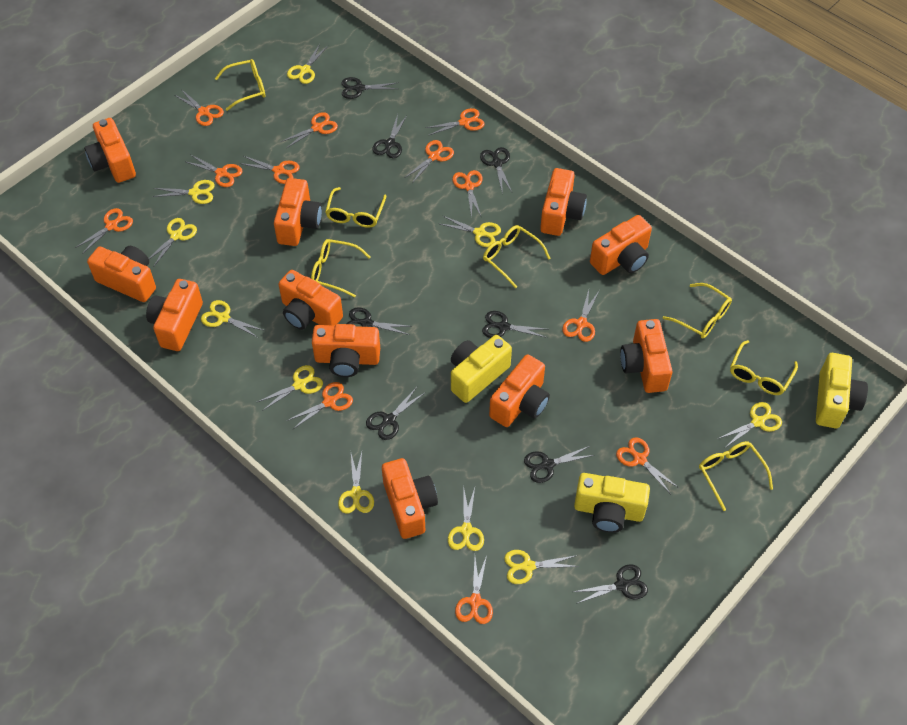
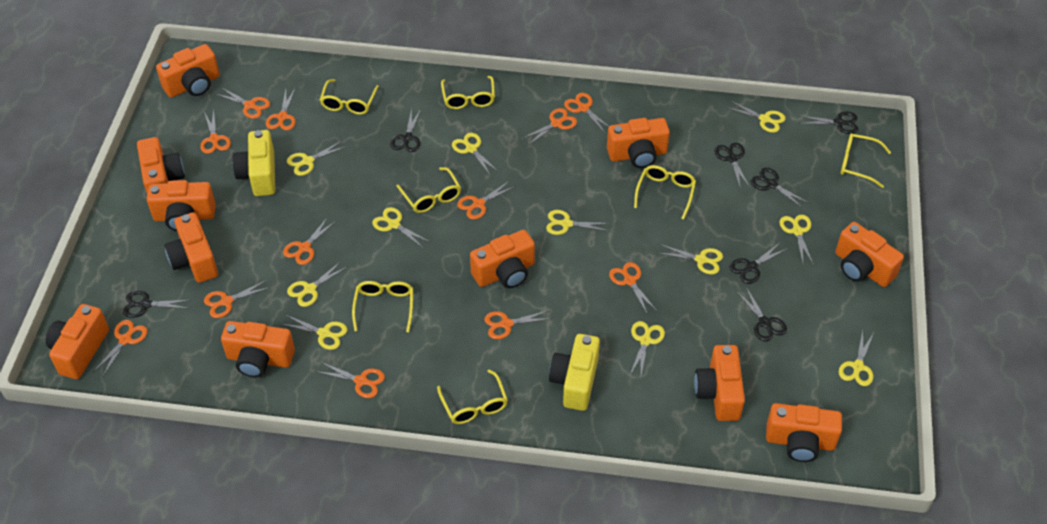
black scissors: [342,77,399,99] [347,307,412,335] [366,387,426,440] [372,114,407,158] [480,147,512,192] [482,311,548,338] [524,446,594,483] [573,564,648,604] = 8 -> [123,290,190,318] [390,108,421,152] [714,143,750,188] [729,243,788,284] [737,287,787,341] [750,168,809,209] [798,112,858,134] = 7
yellow camera: [451,335,512,403] [574,473,650,533] [816,353,868,428] = 3 -> [232,130,275,196] [549,334,600,411] = 2
yellow scissors: [148,218,197,266] [152,180,215,204] [201,300,265,338] [257,365,323,411] [287,44,328,84] [338,452,374,514] [440,216,501,247] [448,485,484,551] [504,550,579,584] [718,402,782,447] = 10 -> [282,315,347,350] [287,141,347,176] [287,261,347,307] [372,207,430,248] [452,133,499,175] [546,210,610,235] [630,321,665,376] [658,244,723,275] [726,101,786,133] [779,215,814,265] [839,330,873,386] = 11

